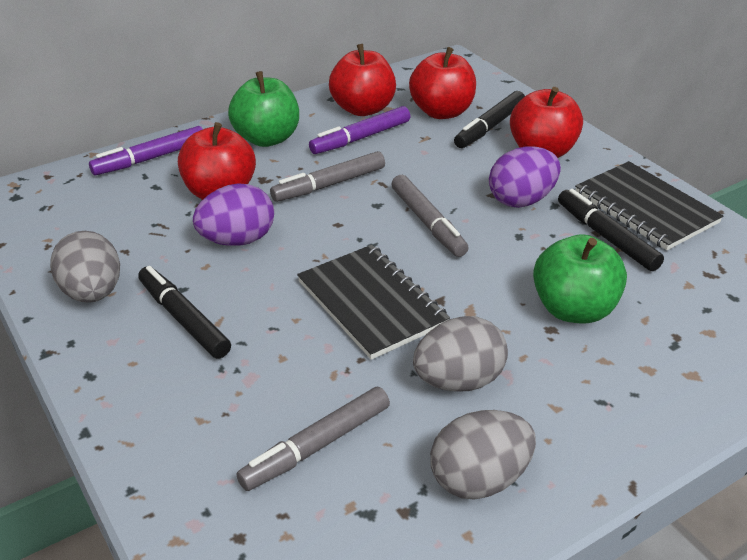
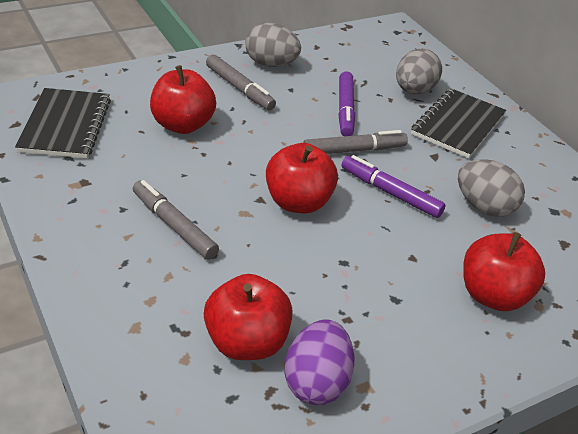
black marker: [138,266,231,359] [454,91,525,148] [558,189,664,271] = 3 -> none = 0
green apple: [228,71,299,147] [533,235,627,323] = 2 -> none = 0
purple egg: [193,183,274,246] [489,147,561,208] = 2 -> [284,319,354,405] = 1

